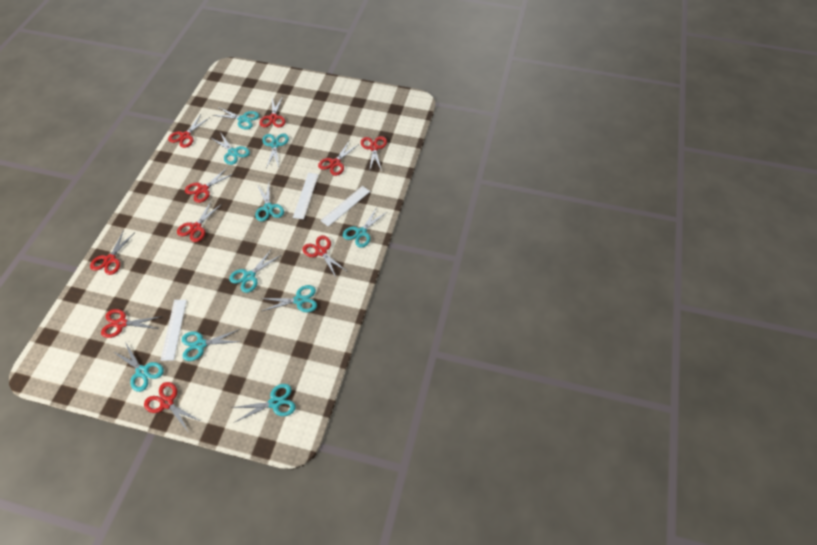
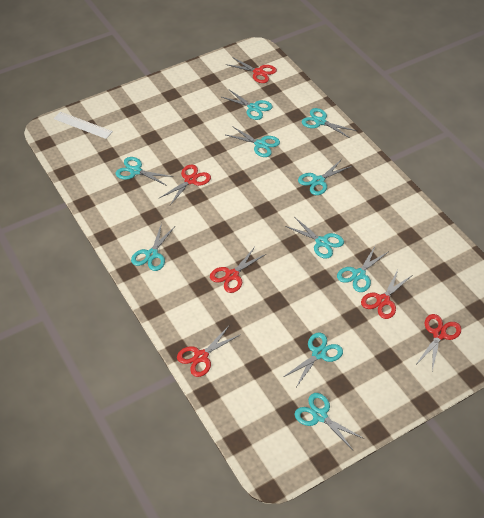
red scissors: [90,230,134,275] [101,309,162,338] [144,382,202,433] [168,114,210,148] [177,200,222,242] [185,168,233,203] [260,96,285,128] [302,235,348,277] [318,141,359,176] [361,136,387,172] = 10 -> [160,164,211,205] [177,326,241,377] [210,247,266,293] [226,57,277,83] [361,270,411,319] [417,314,461,371] = 6
white ruler: [161,300,187,361] [293,173,319,219] [320,186,370,227] = 3 -> [54,112,113,139] = 1

